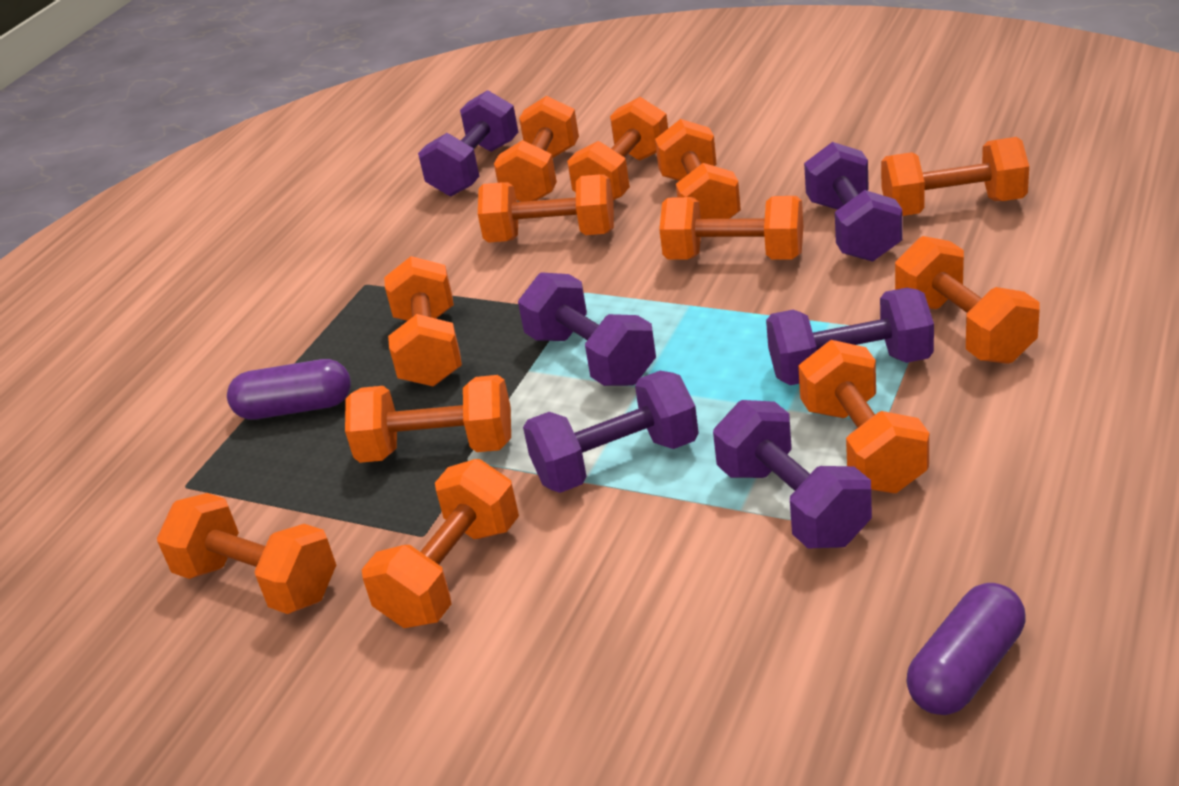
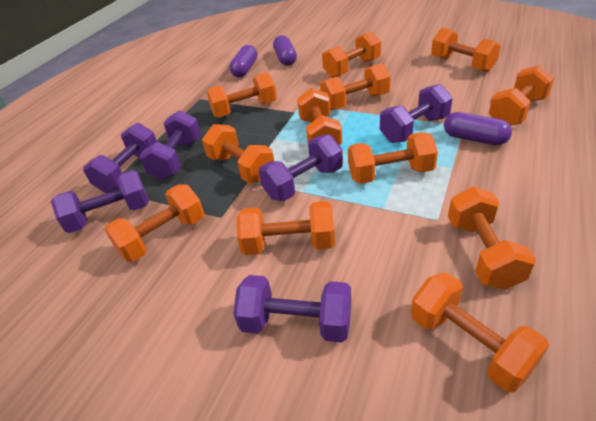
purple capsule: [227,359,351,420] [906,583,1025,715] = 2 -> [230,45,257,77] [273,35,297,66] [444,112,512,145] = 3

